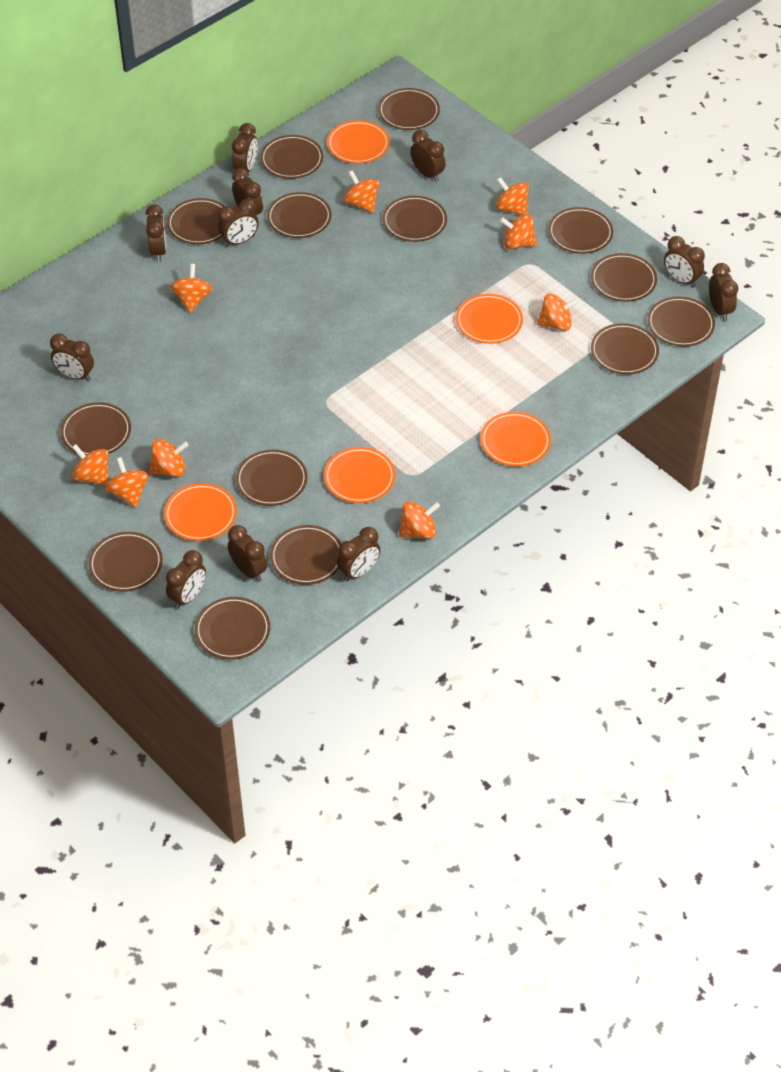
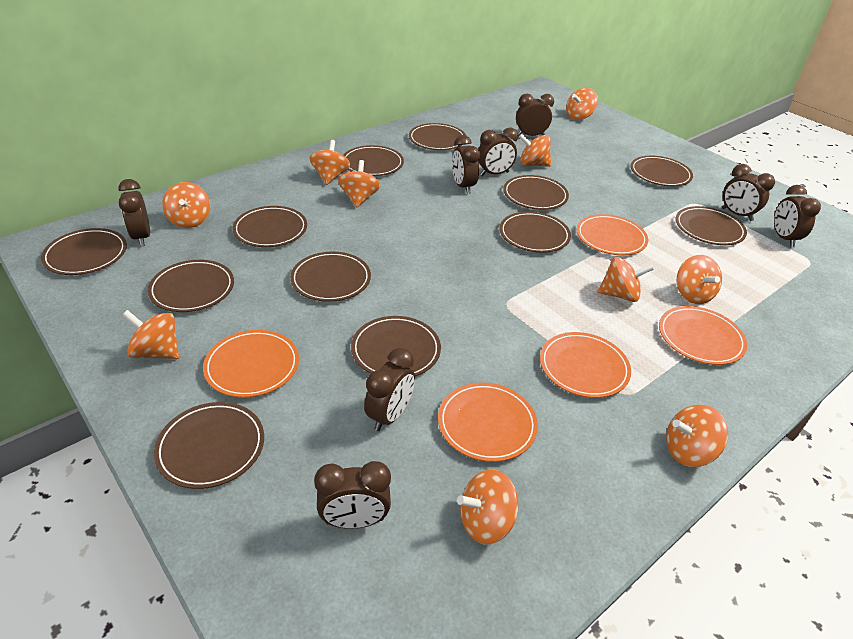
brown clock: [50,334,94,381] [146,205,166,262] [166,550,206,609] [218,199,259,247] [227,525,267,582] [232,123,258,172] [232,168,263,215] [337,527,380,582] [410,130,445,182] [664,236,705,288] [709,263,738,321] = 11 -> [118,179,150,247] [314,461,391,529] [364,348,415,431] [452,135,480,194] [478,128,518,176] [516,94,554,136] [722,164,775,221] [774,185,821,247] = 8
brown plate: [61,402,131,455] [88,532,163,592] [167,198,226,244] [195,597,270,660] [236,450,308,506] [260,135,323,179] [267,192,332,238] [270,525,341,585] [378,88,440,130] [382,196,447,242] [548,207,613,254] [591,253,657,302] [591,323,659,375] [647,297,715,347] = 14 -> [41,228,127,275] [148,260,234,312] [154,402,264,489] [233,206,307,247] [290,252,371,302] [344,145,404,176] [351,316,441,376] [409,123,466,150] [500,212,571,253] [503,175,569,210] [631,156,693,186] [676,206,747,245] = 12
orange spinning top: [72,444,108,485] [106,457,148,507] [149,439,189,477] [171,264,212,313] [344,170,379,213] [399,501,440,539] [496,177,529,215] [500,214,537,250] [537,294,579,331] = 9 -> [123,310,179,359] [162,182,210,228] [310,140,350,185] [338,160,380,208] [457,469,518,544] [519,134,551,167] [566,88,598,120] [598,257,654,302] [666,405,728,467] [677,255,722,304] = 10

